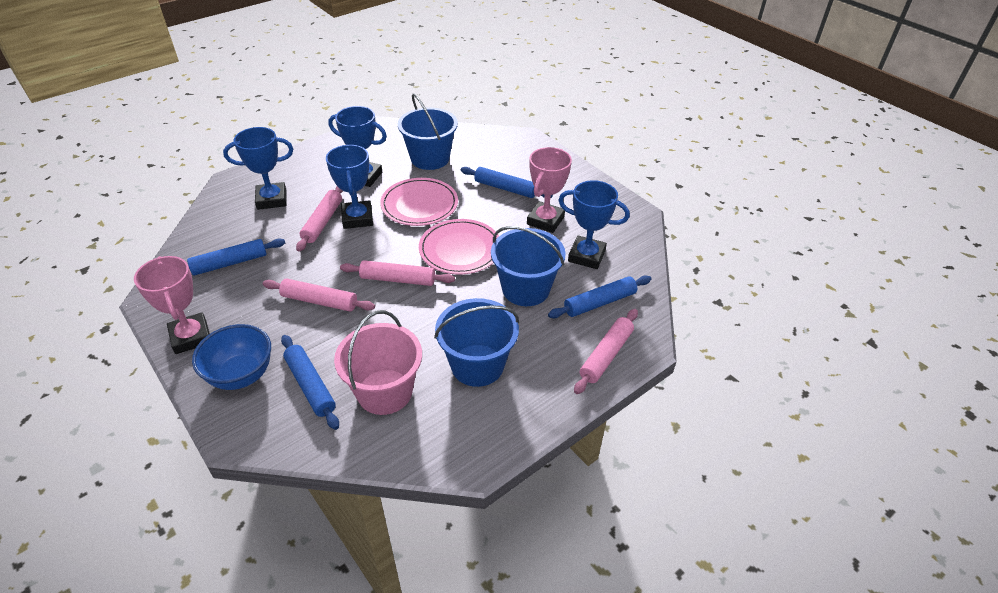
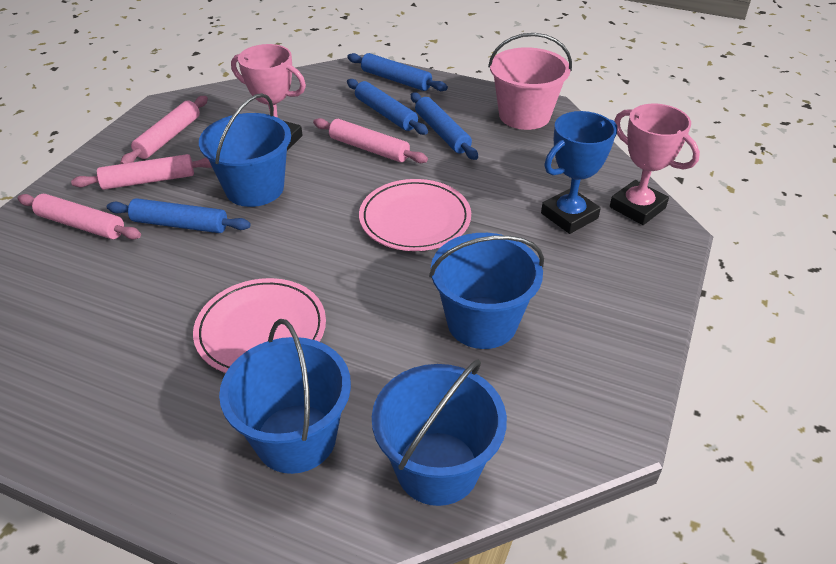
blue bowl: [192,324,271,390] = 1 -> none = 0
blue bucket: [398,93,458,170] [434,298,519,387] [491,226,566,306] = 3 -> [199,93,291,207] [219,319,351,474] [372,359,507,506] [429,233,544,349] = 4
blue trophy: [223,127,293,210] [326,145,373,229] [328,106,387,187] [558,180,630,269] = 4 -> [541,111,617,234] = 1

